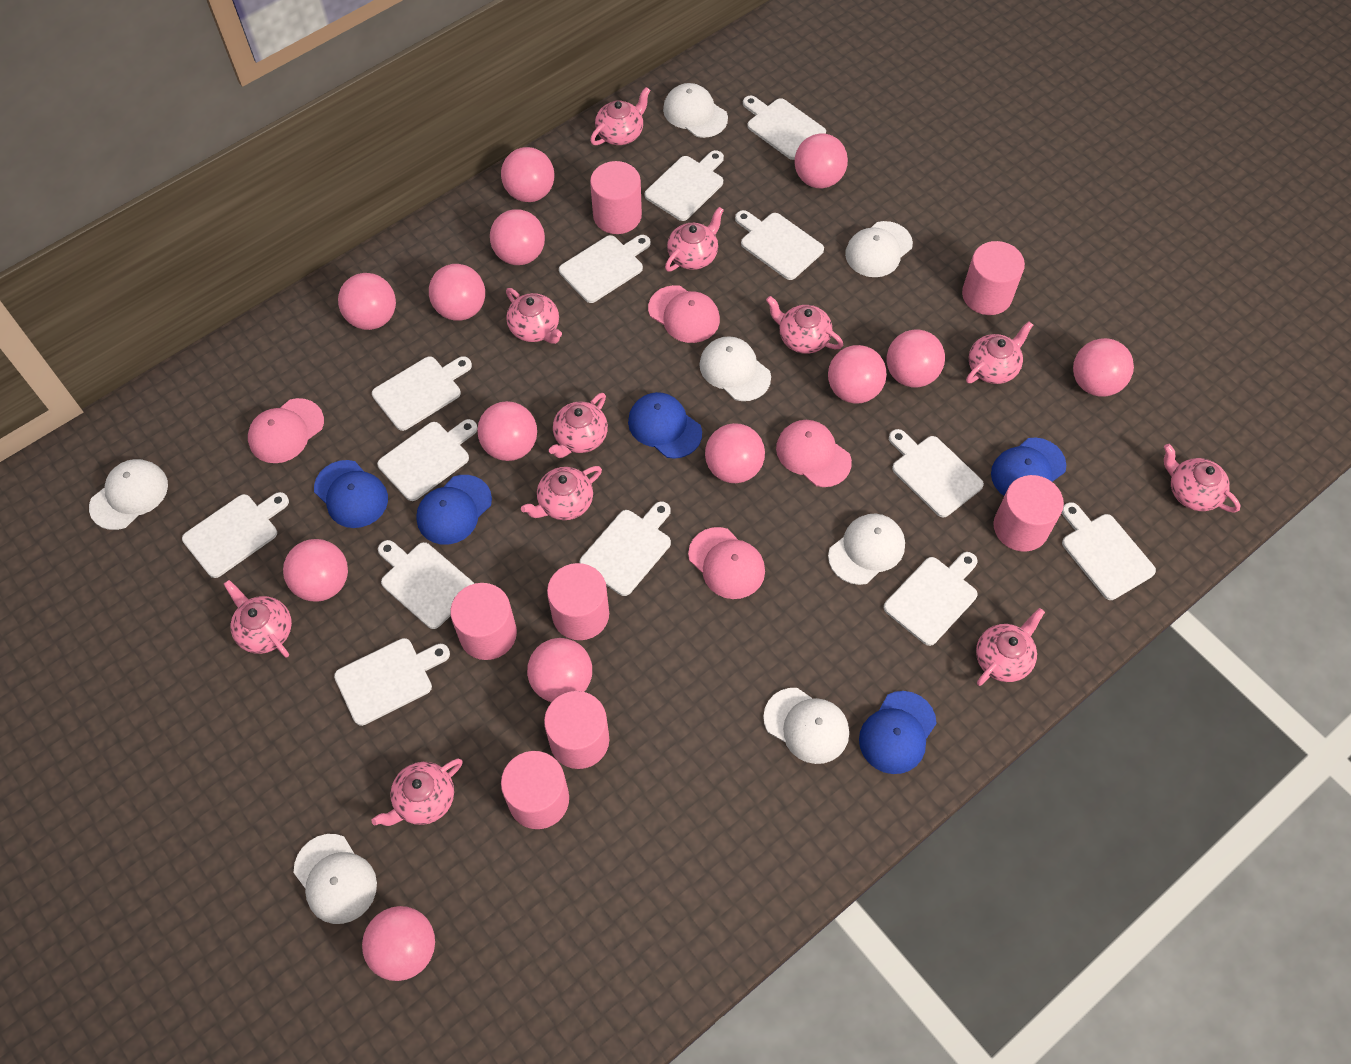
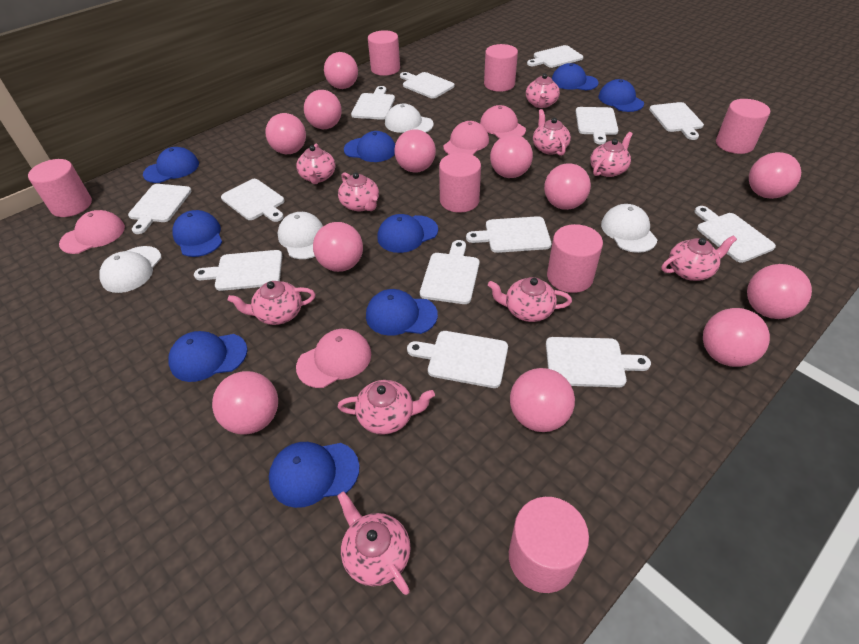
blue cap: [314,460,388,528] [416,475,492,545] [628,392,702,459] [859,691,937,774] [991,438,1066,496] = 5 -> [143,147,199,183] [168,331,248,382] [172,210,222,257] [269,442,360,508] [344,131,395,162] [366,289,438,336] [377,214,438,253] [552,63,599,91] [599,79,644,112] = 9
pink ball: [283,539,348,602] [338,273,396,330] [362,906,435,981] [429,264,485,321] [477,401,537,461] [490,209,545,265] [501,147,555,202] [527,638,592,702] [705,423,765,483] [794,134,848,188] [828,345,886,404] [887,329,945,388] [1073,338,1134,397] = 13 -> [212,371,278,435] [265,113,306,154] [304,90,342,129] [313,222,363,272] [324,52,358,89] [394,129,436,173] [490,134,533,178] [510,368,575,432] [544,163,591,210] [703,308,770,367] [747,264,812,319] [749,152,801,199] = 12
pink teapot: [224,580,292,658] [371,758,463,826] [506,288,562,344] [521,466,602,520] [549,393,608,458] [590,87,651,145] [665,207,724,271] [766,296,843,354] [966,321,1033,384] [976,608,1045,686] [1164,444,1240,513] = 11 -> [228,281,316,325] [296,143,335,184] [337,491,411,595] [338,172,379,212] [338,380,435,435] [488,277,572,322] [526,73,560,108] [533,109,571,156] [590,132,633,177] [662,236,737,281] = 10
white cap: [89,459,168,530] [294,834,377,924] [663,83,728,138] [699,336,771,401] [763,688,849,764] [828,514,905,585] [845,221,913,277] = 7 -> [99,246,161,293] [278,212,323,259] [385,104,434,133] [601,204,657,253] = 4

